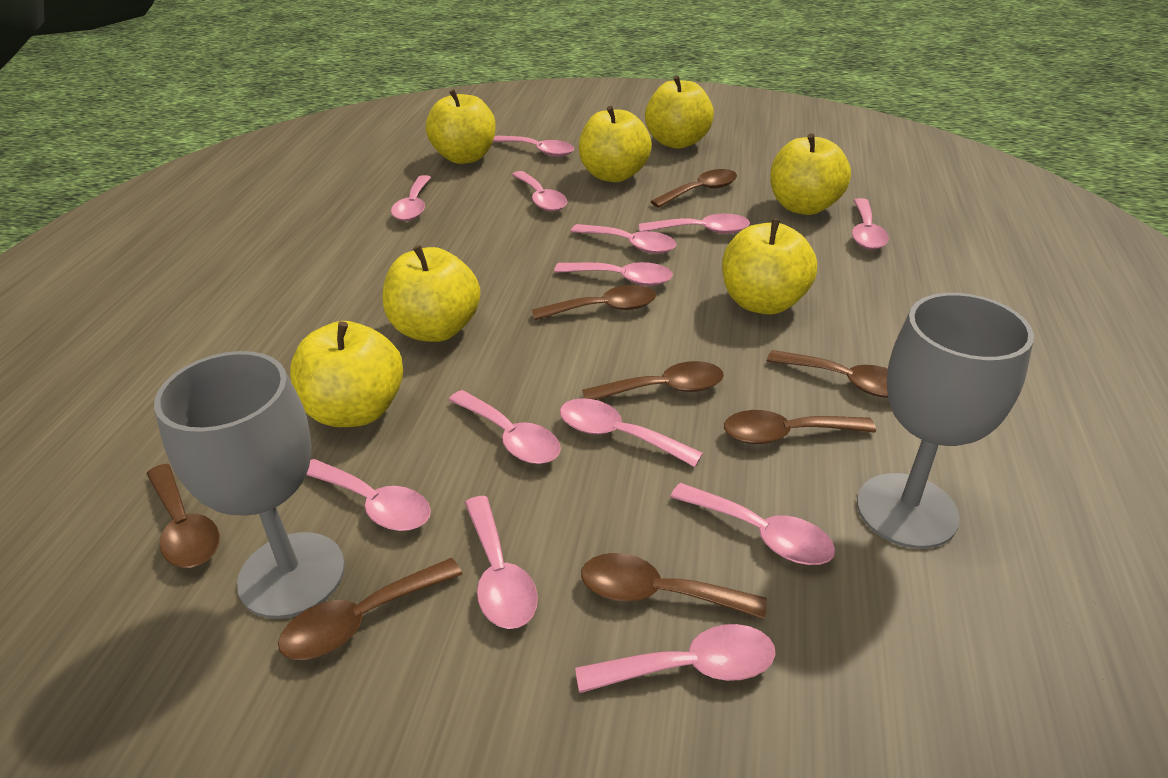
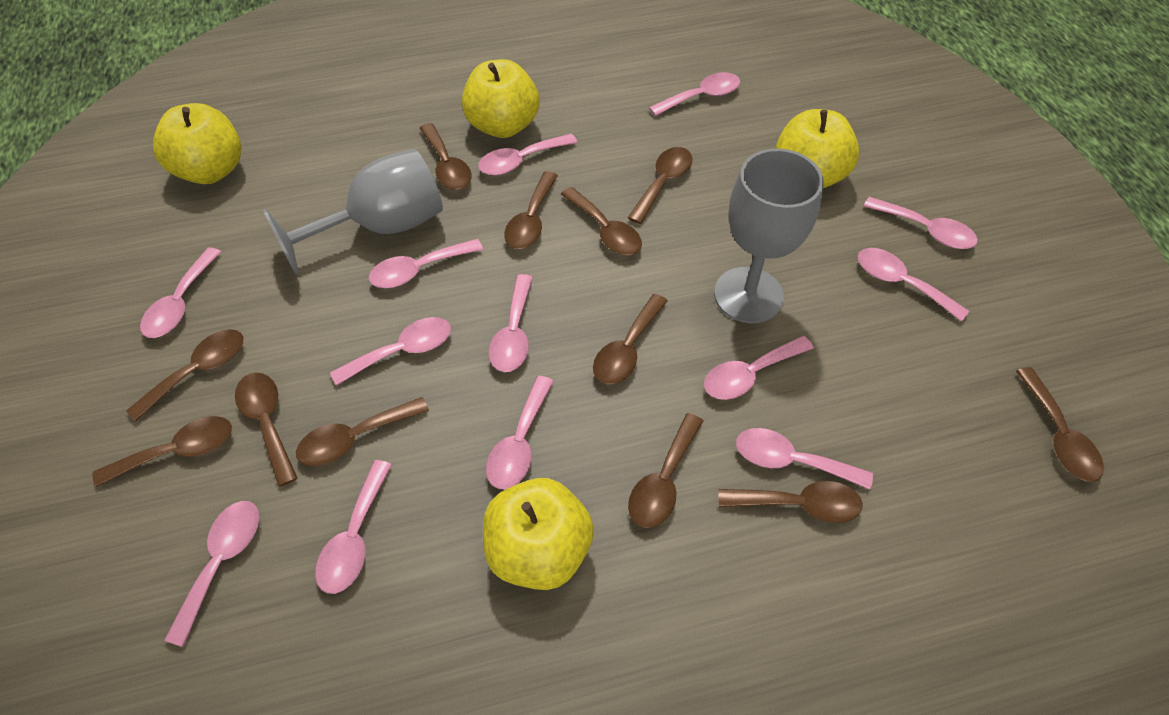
brown spoon: [147,464,220,568] [278,558,463,660] [532,285,656,320] [581,553,767,619] [582,361,724,400] [650,169,737,208] [724,410,876,444] [767,350,888,398] = 8 -> [92,416,232,487] [126,329,243,421] [235,372,298,487] [296,397,429,466] [420,123,472,190] [504,171,558,249] [561,187,642,255] [593,294,668,384] [628,147,692,224] [628,413,703,528] [718,481,863,523] [1016,367,1104,482] = 12
yellow apple: [290,321,403,427] [383,245,480,342] [426,89,496,164] [579,106,652,182] [645,76,714,149] [722,219,817,315] [770,133,851,215] = 7 -> [153,103,241,184] [462,59,539,138] [483,478,594,590] [775,109,859,188] = 4

